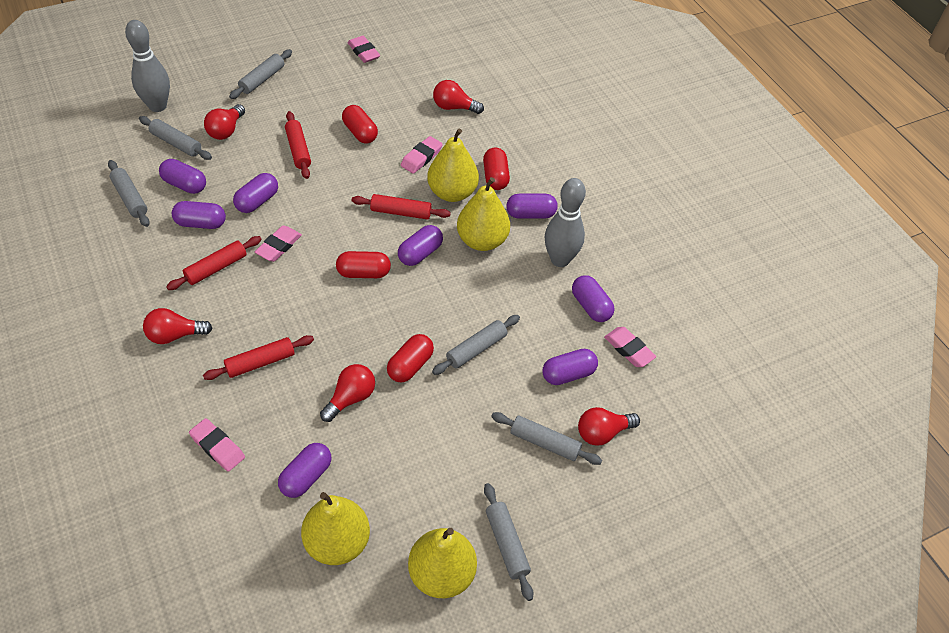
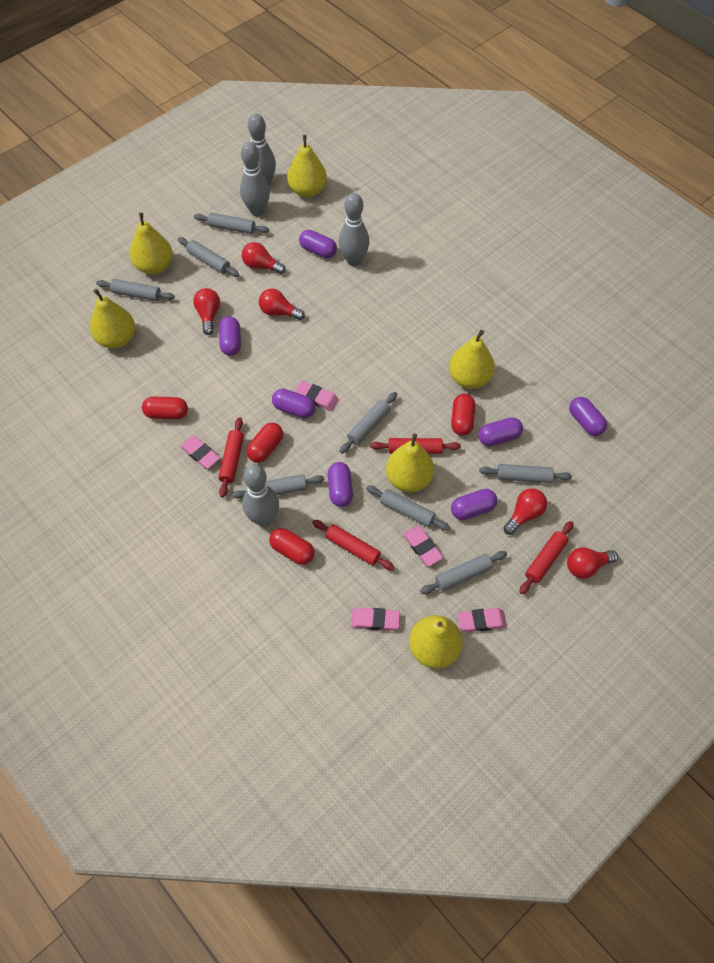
grey bowling pin: [125,20,170,112] [545,178,586,267] = 2 -> [240,142,270,216] [242,465,279,527] [248,114,276,186] [339,193,369,266] = 4
grey rolling pin: [108,160,150,227] [139,116,212,160] [229,49,292,99] [432,315,520,375] [484,483,533,601] [491,412,602,465] = 6 -> [96,279,175,301] [178,237,239,277] [194,213,269,234] [232,474,324,499] [340,392,397,454] [366,486,450,531] [420,551,507,594] [479,464,572,483] = 8
purple capsule: [159,159,206,194] [172,201,226,229] [233,173,278,213] [278,443,332,498] [398,225,443,266] [506,194,558,219] [542,349,598,385] [572,275,614,322] = 8 -> [219,316,241,356] [272,389,315,418] [299,230,337,258] [328,462,353,507] [451,489,497,520] [478,417,523,446] [569,397,607,436] = 7
yellow pear: [301,492,370,565] [408,528,477,598] [427,128,479,202] [457,177,510,251] = 4 -> [90,289,135,349] [130,212,173,275] [287,135,327,198] [386,433,434,492] [409,615,463,668] [449,330,495,389] = 6

